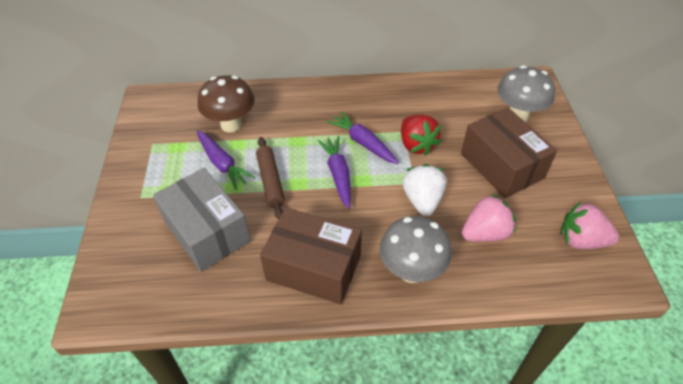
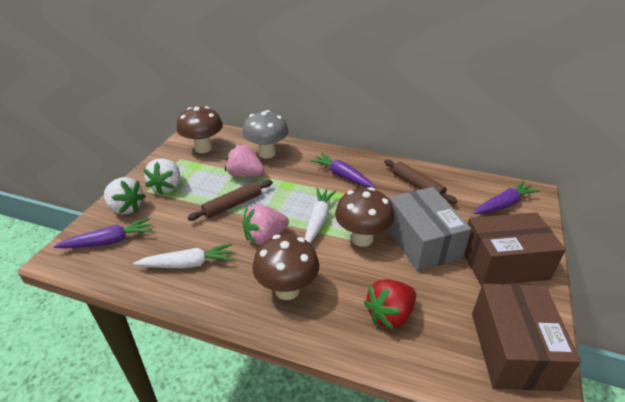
brown mushroom: [198,75,255,132] = 1 -> [177,106,223,153] [252,234,319,300] [335,187,394,247] = 3
brown rolling pin: [256,137,285,220] = 1 -> [187,180,273,221] [384,159,457,204] = 2
grey mushroom: [380,216,452,283] [497,65,555,122] = 2 -> [242,110,289,158] = 1
white carrot: none = 0 -> [133,244,233,268] [305,188,336,243] = 2
white strawberry: [403,164,447,216] = 1 -> [104,177,146,215] [143,158,180,195] = 2

